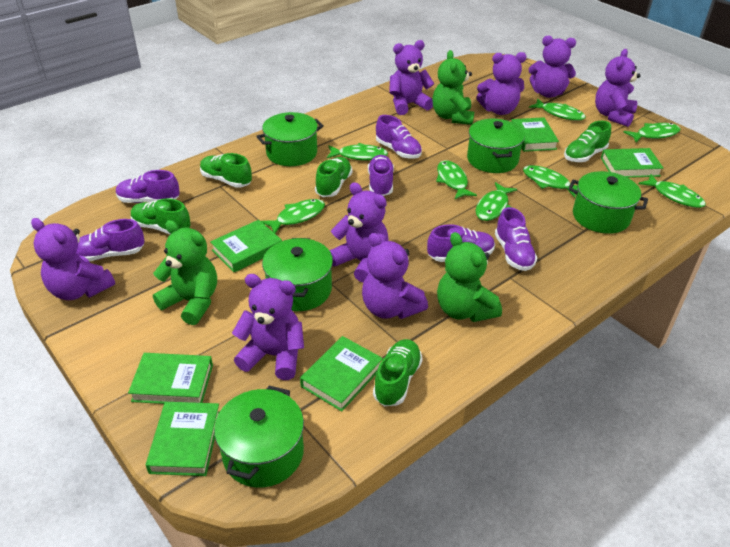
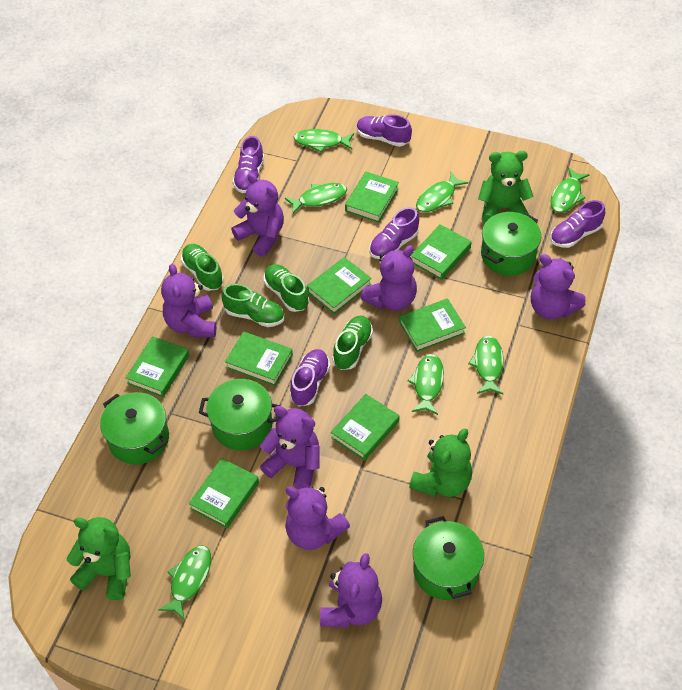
green book: [128,353,213,404] [146,402,219,476] [210,220,282,272] [300,336,383,412] [511,117,559,152] [601,148,663,178] = 6 -> [125,336,190,397] [189,458,259,529] [225,331,293,386] [307,257,372,314] [331,394,399,461] [345,172,399,223] [399,298,466,352] [411,224,471,280] = 8
green fish: [261,199,325,234] [326,143,388,160] [436,160,477,200] [476,182,517,221] [523,165,578,198] [529,98,586,121] [624,123,680,142] [638,174,706,208] = 8 -> [158,545,211,620] [285,183,347,214] [294,129,354,152] [408,354,444,415] [416,172,468,212] [468,335,504,394] [550,167,589,213] = 7
green pot: [214,386,304,488] [256,112,324,166] [262,238,333,311] [467,119,525,173] [568,171,648,234] = 5 -> [100,392,169,465] [199,379,280,450] [413,516,484,600] [481,212,541,276] = 4
green shoe: [131,198,191,234] [200,153,252,188] [315,157,352,197] [373,339,423,406] [564,121,611,162] = 5 -> [181,244,224,291] [221,284,284,327] [264,264,309,312] [332,316,373,370] = 4
purple shoe: [76,219,145,261] [116,170,180,203] [368,155,394,196] [376,115,422,159] [427,224,495,262] [495,207,537,271] = 6 -> [233,136,264,193] [290,349,330,406] [357,114,412,147] [370,207,419,259] [550,200,605,248] = 5
purple teddy bear: [31,218,115,300] [232,274,304,380] [329,182,389,282] [362,233,428,319] [389,40,434,115] [476,52,527,115] [529,36,576,98] [595,49,640,127] = 8 -> [161,264,216,338] [231,173,284,257] [260,406,320,489] [285,486,350,550] [320,553,382,628] [360,245,417,311] [531,254,586,319] = 7

